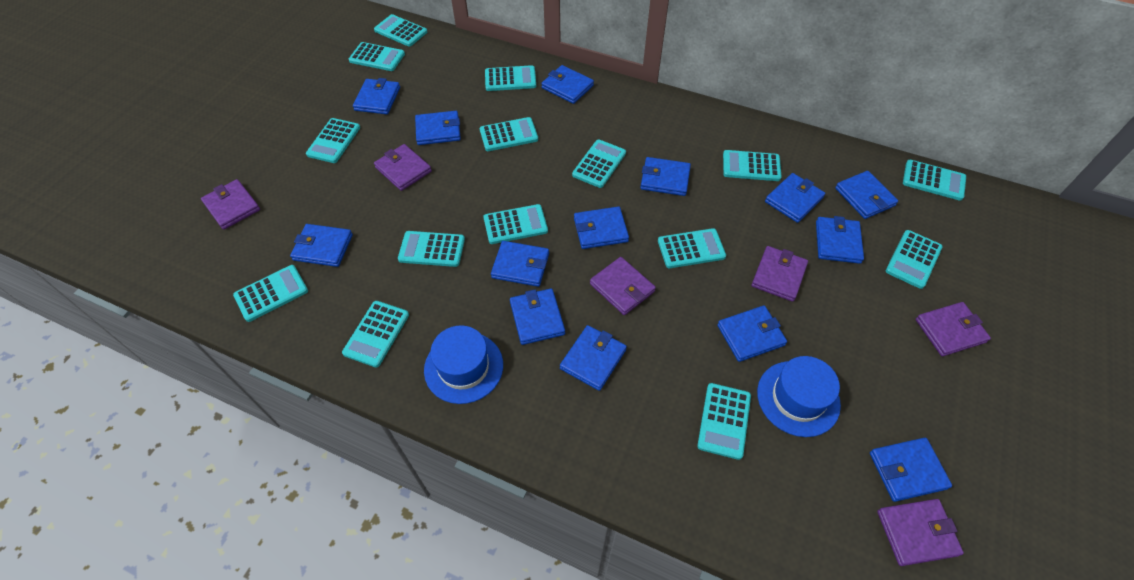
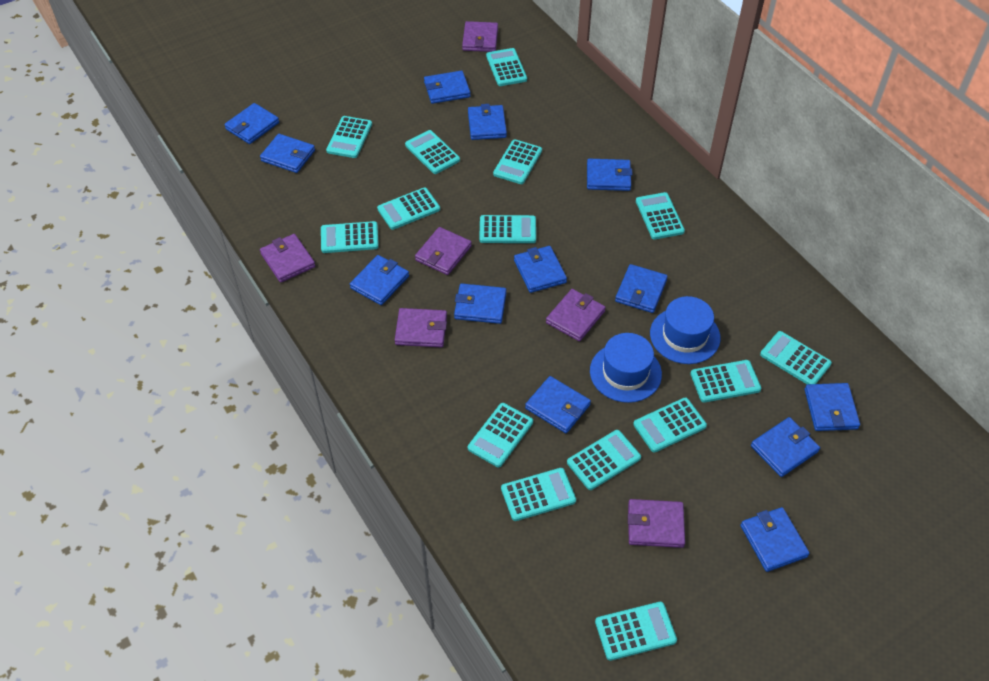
blue wallet: [290,224,353,267] [353,78,400,114] [415,111,461,145] [491,241,549,287] [510,289,565,345] [541,65,594,104] [560,325,627,391] [574,207,629,249] [640,157,691,196] [717,306,787,362] [765,173,825,223] [816,216,864,264] [835,171,898,219] [870,438,952,502] = 14 -> [224,103,279,144] [260,134,315,173] [350,255,409,305] [424,70,471,104] [454,283,506,324] [468,104,507,140] [514,246,567,293] [525,376,591,433] [587,159,632,191] [615,264,668,313] [740,507,810,572] [751,417,820,477] [804,383,860,431] = 13

